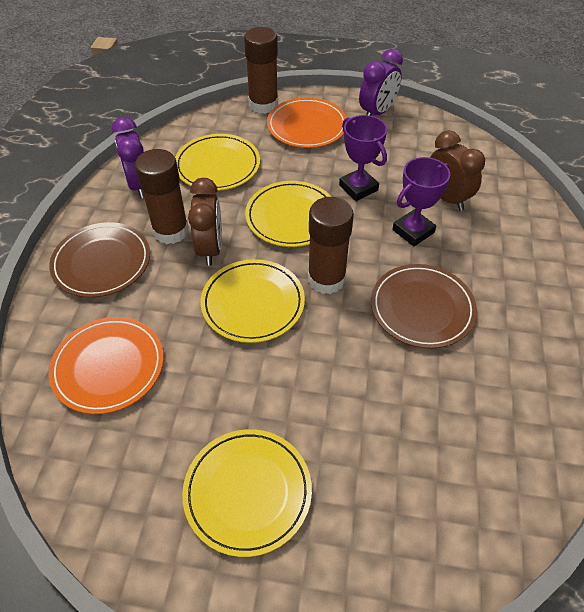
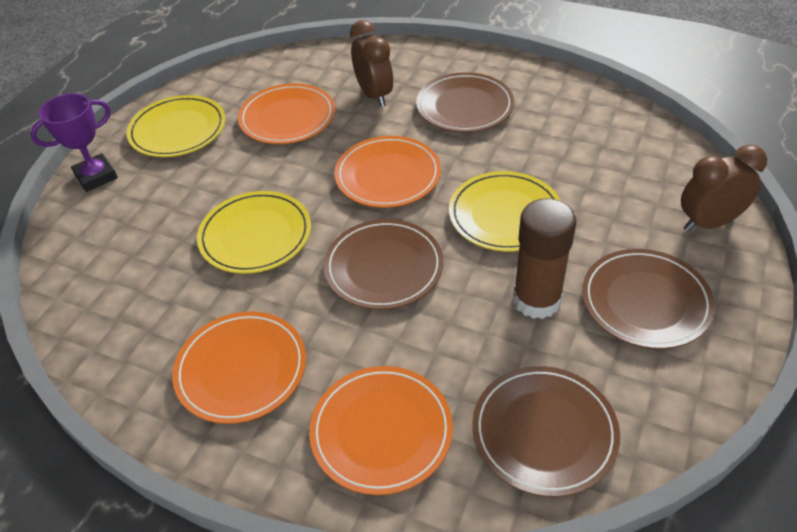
brown glue stick: [135,149,189,244] [244,27,278,114] [308,197,354,294] = 3 -> [513,198,576,319] = 1
brown plate: [49,222,150,298] [371,264,477,349] = 2 -> [323,219,443,310] [416,72,514,132] [472,366,620,497] [582,249,715,349] = 4
orange plate: [49,317,164,414] [267,97,347,148] = 2 -> [172,311,306,424] [238,83,335,144] [309,366,453,495] [334,136,441,208] = 4
purple clock: [112,117,144,199] [359,49,403,116] = 2 -> none = 0
purple trophy: [339,115,387,201] [392,157,450,246] = 2 -> [30,93,118,192] = 1
yellow plate: [175,134,260,191] [182,429,312,557] [201,259,305,343] [245,181,331,247] = 4 -> [126,95,226,157] [197,191,311,274] [449,171,561,252] = 3

